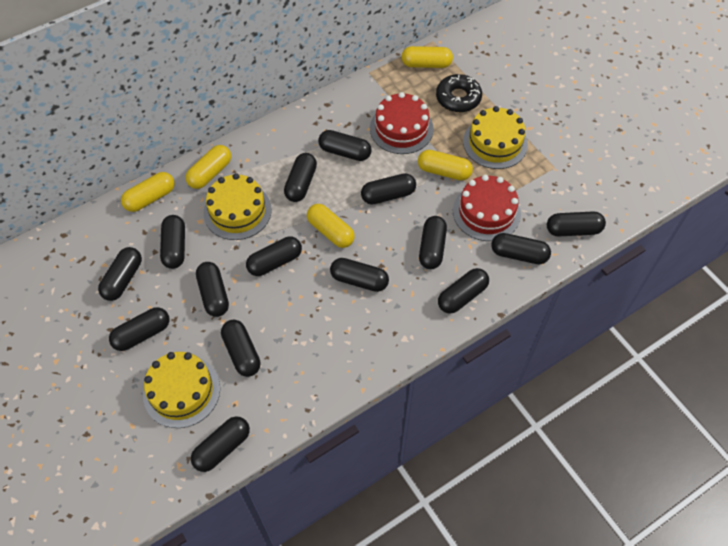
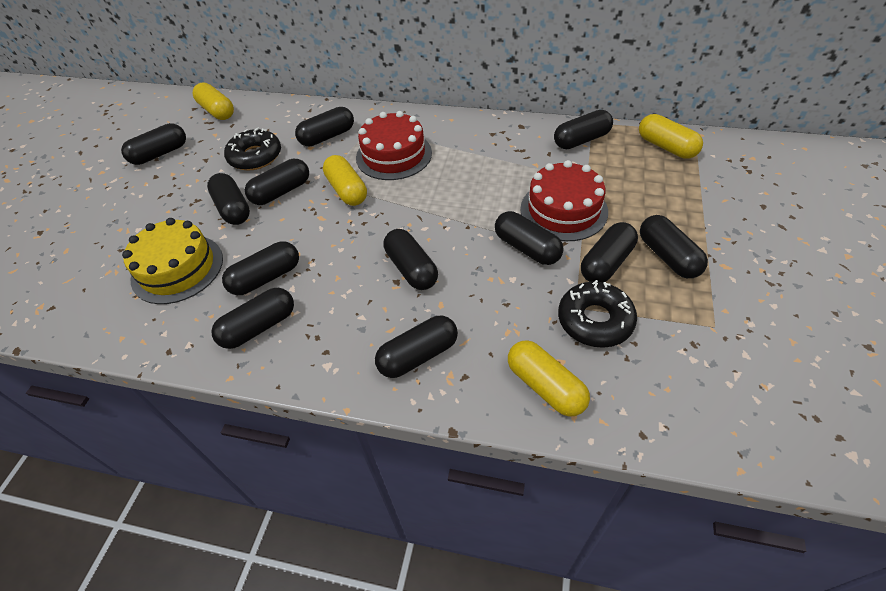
black capsule: [98,247,142,301] [109,307,169,351] [160,215,185,269] [191,416,250,472] [196,262,229,317] [221,320,261,377] [246,236,302,276] [284,153,317,202] [318,130,372,161] [330,258,389,292] [361,173,416,205] [419,216,447,269] [438,268,489,314] [491,233,551,264] [547,211,606,236] = 15 -> [121,123,186,165] [207,173,250,225] [211,288,294,349] [222,241,299,295] [245,159,309,205] [295,107,354,146] [375,316,458,378] [384,229,438,290] [495,211,564,265] [554,110,613,149] [581,222,638,282] [640,215,708,278] = 12
black donut: [436,74,482,112] = 1 -> [224,128,281,171] [558,280,637,348] = 2
yellow cake: [143,352,220,428] [204,173,272,240] [463,106,528,169] = 3 -> [122,218,223,304] = 1
yellow capsule: [121,172,175,212] [186,145,231,189] [307,204,355,248] [401,46,453,68] [418,150,473,180] = 5 -> [193,82,234,120] [323,155,367,206] [508,340,590,417] [639,114,703,159] = 4

